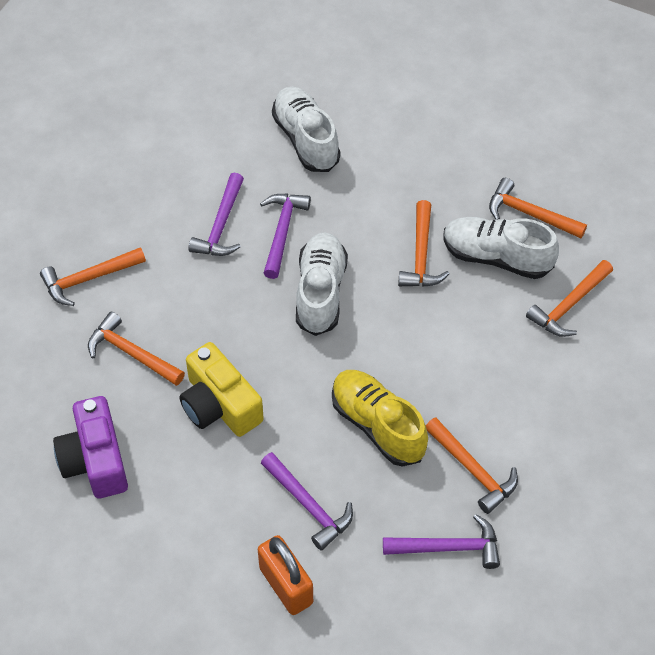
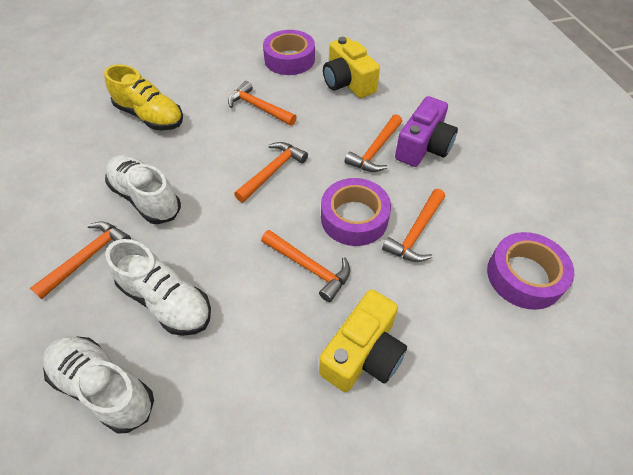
orange padlock: [258,535,313,615] = 1 -> none = 0
purple hammer: [189,173,244,256] [260,194,311,279] [261,452,353,551] [383,514,500,569] = 4 -> none = 0
purple tape: none = 0 -> [263,30,315,75] [321,178,391,246] [487,232,574,310] = 3
yellow camera: [179,342,264,437] = 1 -> [319,289,407,392] [323,37,380,98] = 2

